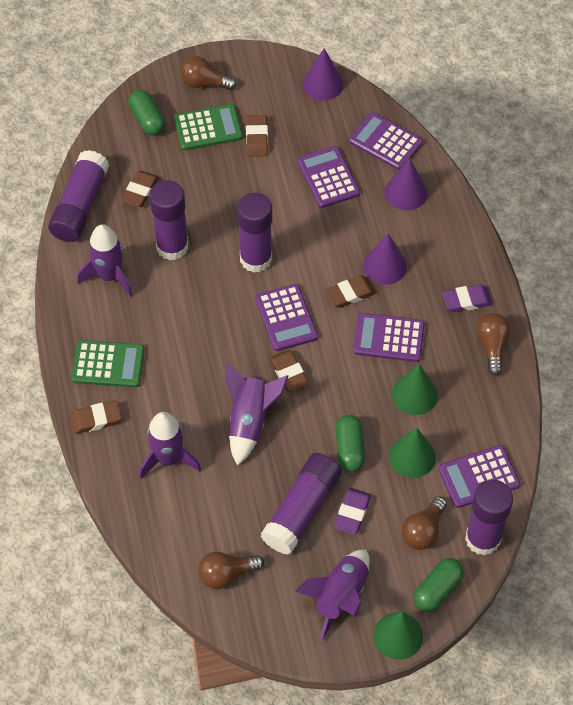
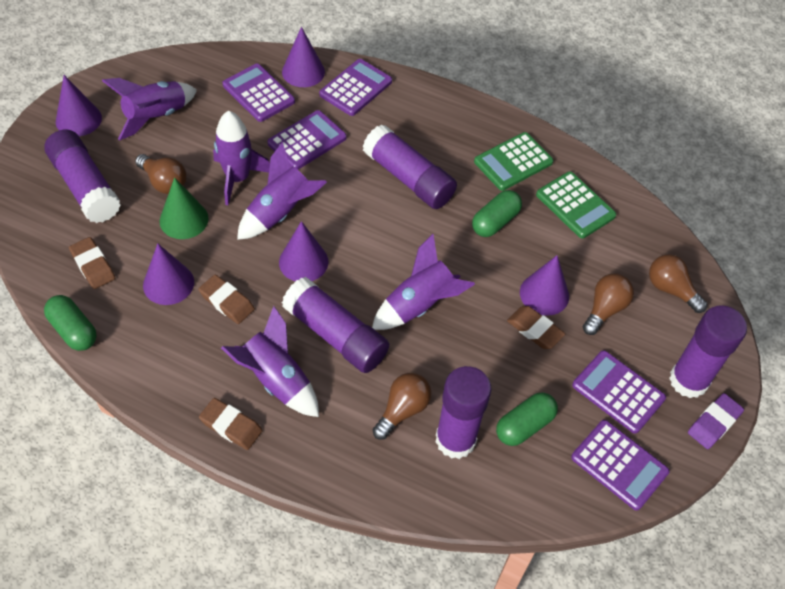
brown eraser: [70,401,122,434] [121,171,159,207] [246,115,268,157] [269,350,309,392] [325,276,376,308] = 5 -> [69,237,115,289] [199,274,255,324] [199,398,263,450] [507,306,565,349] = 4
green cone: [374,611,423,660] [389,428,436,478] [392,364,438,415] = 3 -> [160,177,209,239] = 1
purple cone: [303,48,344,101] [363,233,407,285] [385,158,427,211] = 3 -> [56,75,102,136] [143,243,194,305] [279,221,328,281] [282,27,325,87] [520,255,569,316] = 5
purple eraser: [334,488,371,535] [442,285,492,312] = 2 -> [688,393,744,449] = 1
purple rocket: [77,224,133,297] [139,412,201,479] [226,363,288,466] [295,550,370,641] = 4 -> [102,78,197,141] [213,111,270,205] [221,306,319,417] [237,142,327,240] [372,234,475,330] = 5

